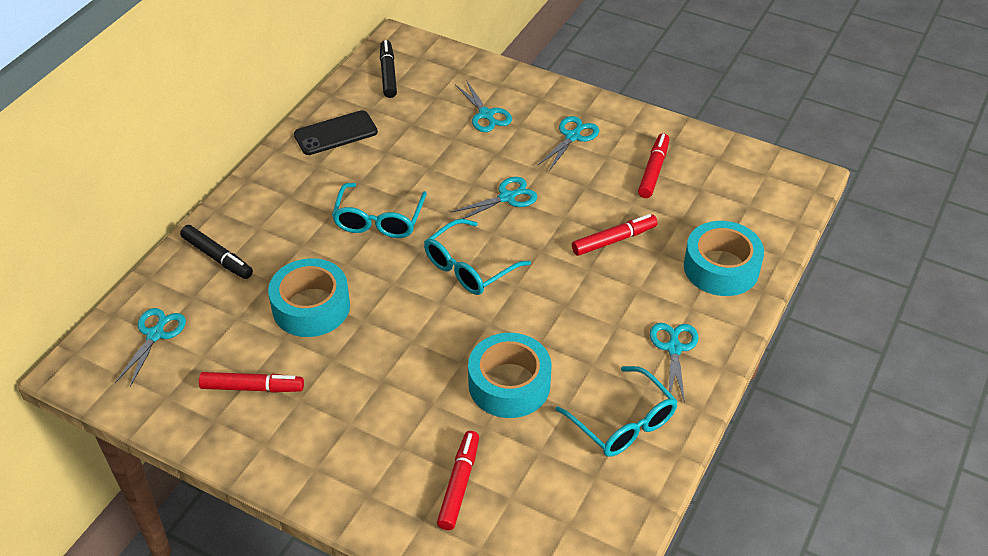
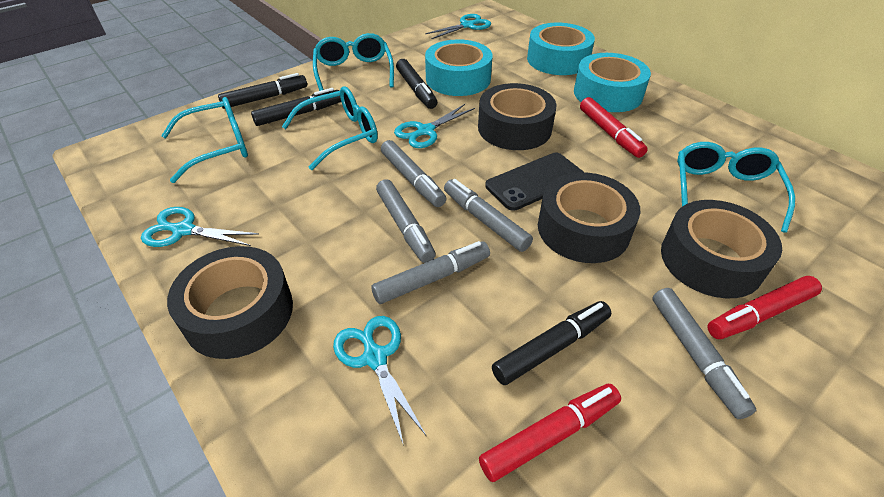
black marker: [180,225,253,279] [380,40,397,98] = 2 -> [218,73,307,109] [251,88,341,126] [396,59,437,109] [492,301,611,385] = 4
black tape: none = 0 -> [167,246,293,359] [478,83,556,150] [538,172,640,263] [661,200,782,298] = 4
grey marker: none = 0 -> [371,241,490,304] [376,179,436,263] [381,140,446,207] [444,179,533,252] [652,288,756,419] = 5
red marker: [199,372,304,393] [437,431,479,530] [572,214,658,256] [638,133,669,198] = 4 -> [479,384,621,482] [580,97,647,158] [707,276,822,339] = 3
turquoise glasses: [332,183,427,238] [424,219,531,295] [555,366,678,457] = 3 -> [161,97,248,183] [282,86,378,170] [313,33,394,91] [677,142,795,233] = 4
turquoise scissors: [115,308,186,387] [450,177,537,219] [455,80,512,132] [538,116,599,171] [650,323,699,402] = 5 -> [141,207,259,247] [333,316,427,446] [394,104,475,148] [425,14,491,39] = 4

